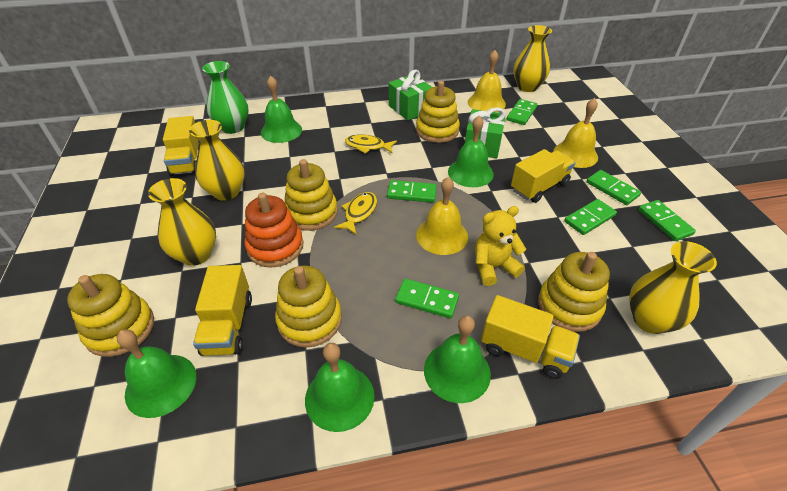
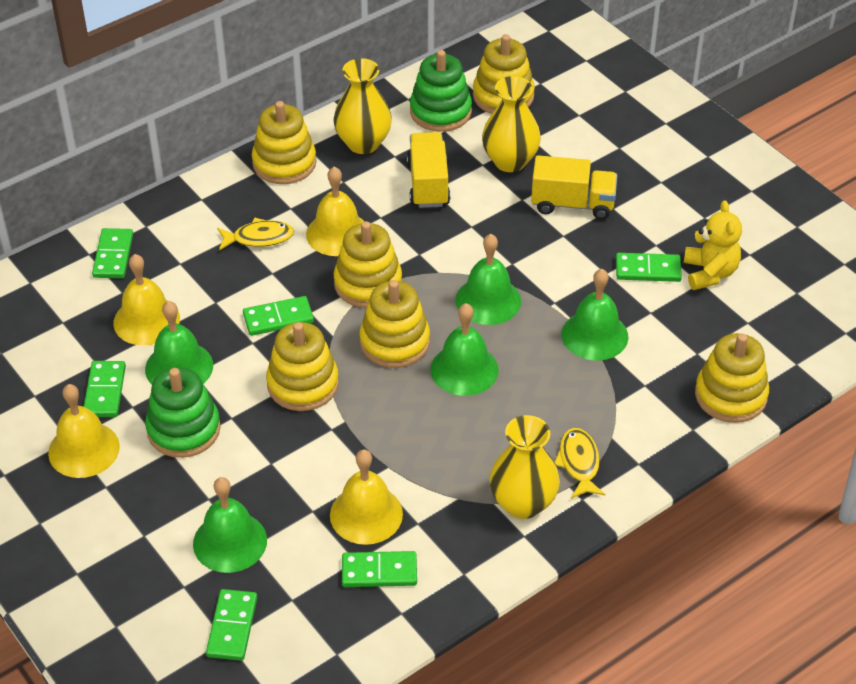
green gift: [389,70,432,120] [465,107,506,158] = 2 -> none = 0
green stacking toy: none = 0 -> [145,367,221,458] [410,50,472,132] = 2
green vase: [202,61,248,134] = 1 -> none = 0
orange stacking toy: [245,193,303,268] = 1 -> none = 0
yellow bell: [416,177,468,255] [468,50,506,112] [553,98,598,168] = 3 -> [48,384,120,478] [113,254,180,346] [306,167,365,256] [330,449,403,545] = 4
yellow stacking toy: [67,274,154,357] [275,266,342,348] [285,159,338,231] [416,81,460,143] [538,252,610,332] = 5 -> [252,101,316,184] [266,322,339,411] [334,221,402,308] [360,280,430,368] [473,34,535,114] [695,333,769,423] = 6
yellow truck: [163,116,200,176] [193,265,252,356] [481,295,580,379] [511,149,575,203] = 4 -> [407,132,451,208] [531,155,617,219] = 2
yellow vase: [148,178,216,266] [189,120,245,201] [513,25,552,92] [629,241,717,334] = 4 -> [333,58,392,154] [482,76,541,172] [489,415,560,519] = 3

